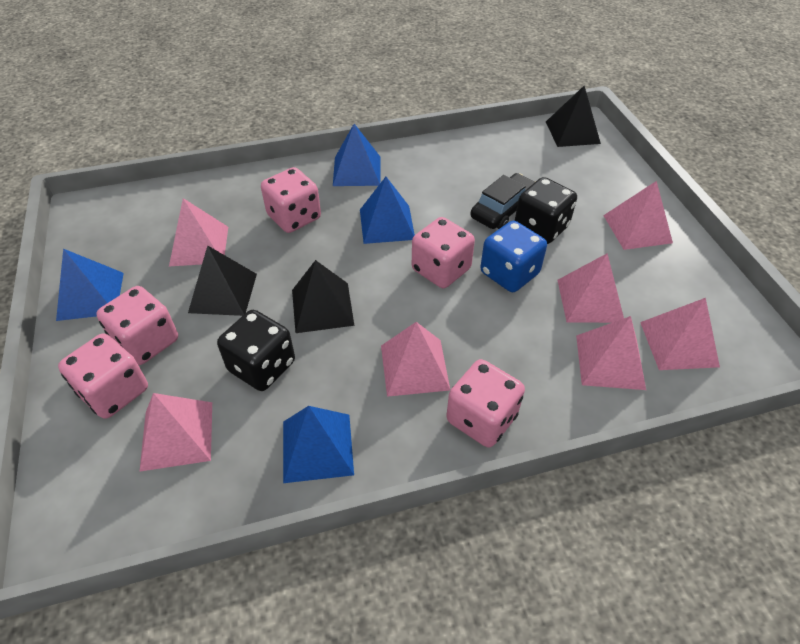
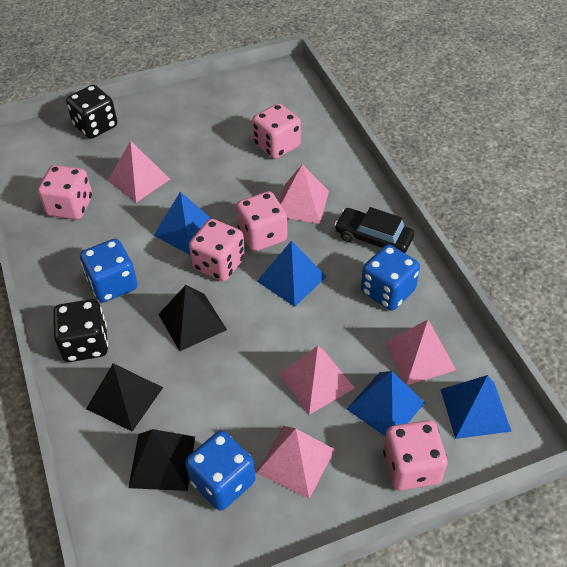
blue dice: [480,221,547,292] = 1 -> [80,239,138,302] [185,431,255,511] [361,245,420,310] = 3
pink pyramid: [139,393,212,472] [169,198,228,266] [381,322,450,397] [557,253,624,323] [576,316,646,390] [603,181,673,250] [640,298,720,370] = 7 -> [108,141,170,202] [256,426,335,499] [279,164,329,224] [279,346,355,415] [385,320,456,385] = 5

